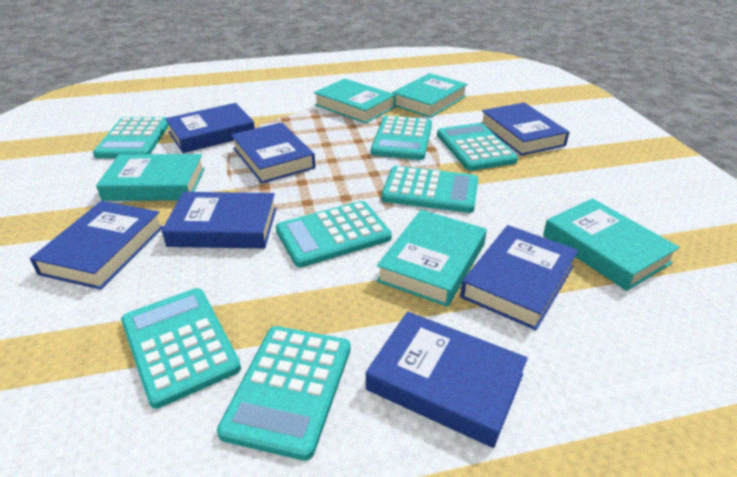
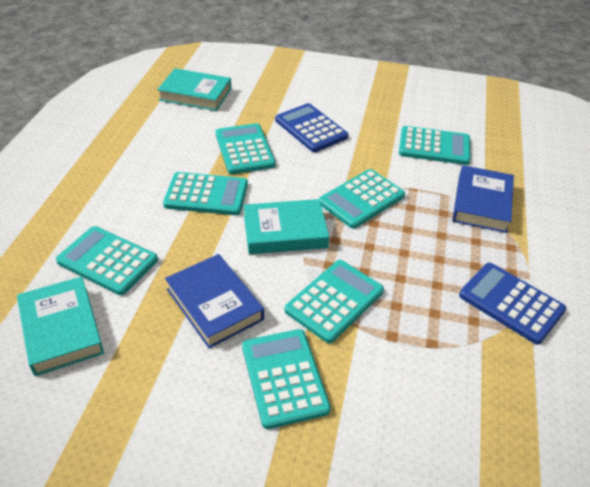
blue book: [30,201,164,290] [162,192,277,249] [165,103,255,153] [231,122,316,183] [366,311,528,448] [460,225,578,330] [481,103,569,156] = 7 -> [165,254,264,349] [452,165,514,233] = 2
blue calculator: none = 0 -> [275,103,348,152] [459,263,566,345] = 2
turquoise book: [96,154,205,201] [314,79,396,124] [377,210,487,307] [392,73,468,118] [543,198,680,291] = 5 -> [17,276,104,376] [157,68,231,111] [244,199,329,254] = 3

